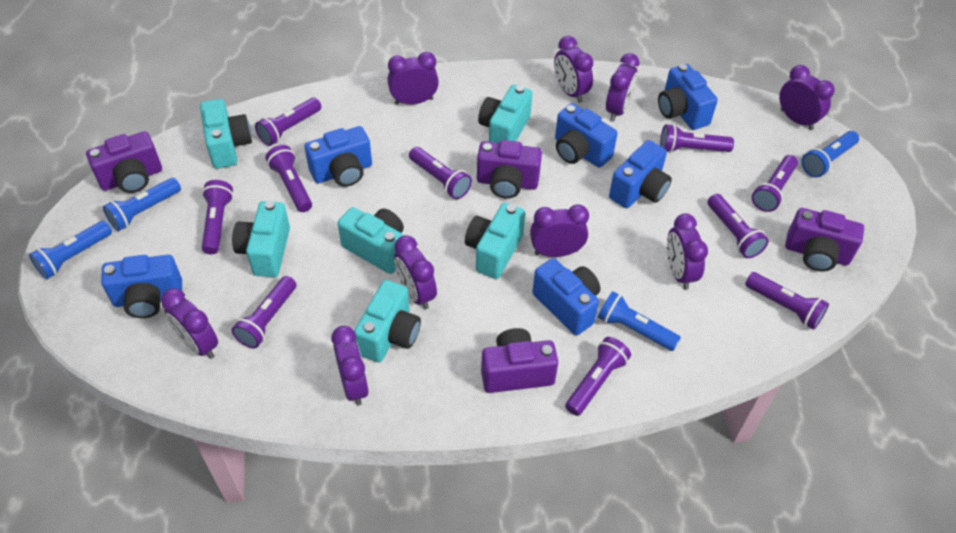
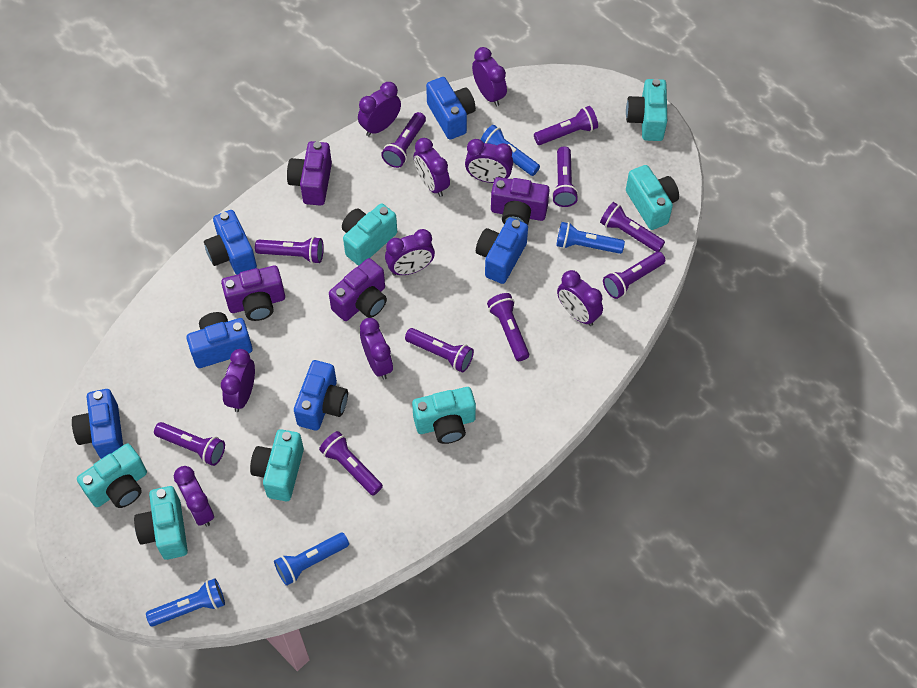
turquoise camera: [200,99,252,169] [232,201,290,277] [337,207,404,274] [354,280,421,362] [465,203,525,279] [478,85,532,143] = 6 -> [77,444,147,508] [134,486,188,560] [250,429,304,501] [342,204,397,266] [412,387,476,444] [626,79,667,141] [626,165,679,230] = 7

